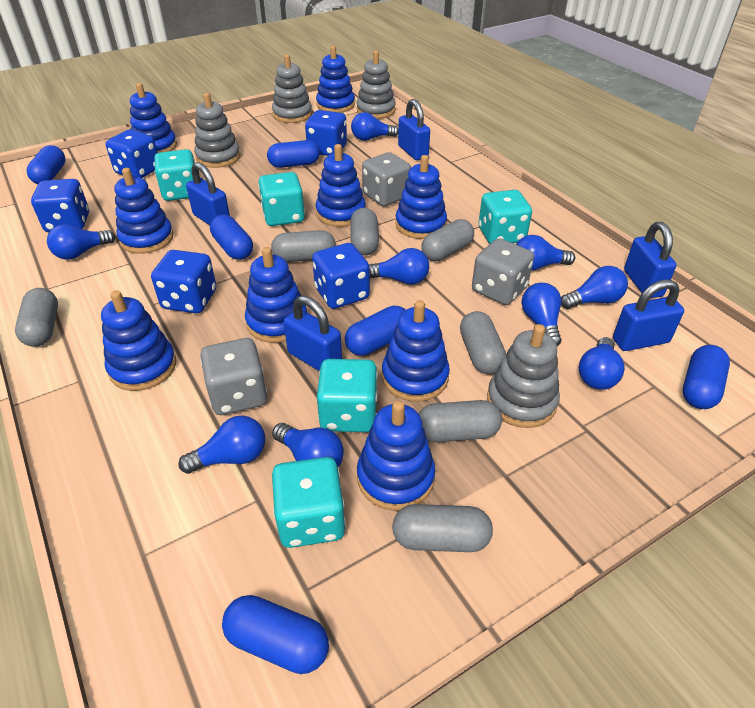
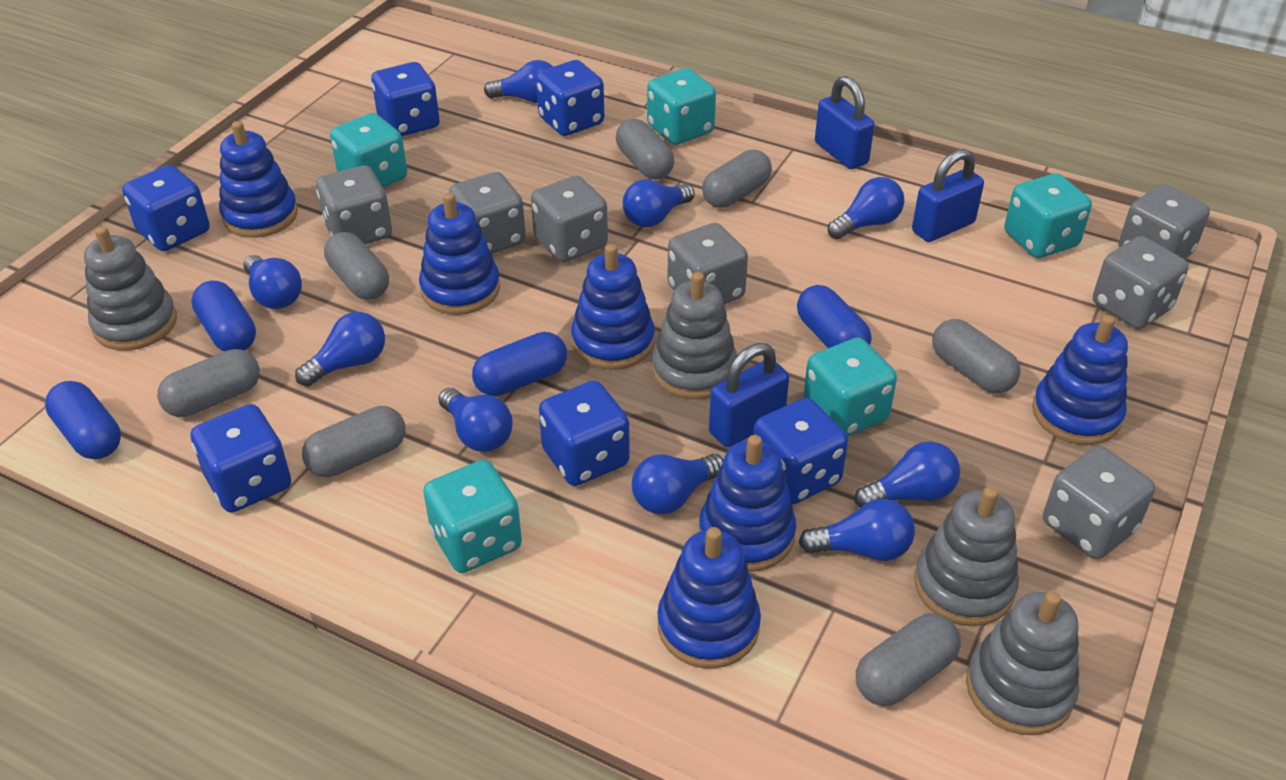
blue capsule: [26,145,66,184] [210,215,253,260] [222,595,329,674] [267,140,320,168] [345,306,406,356] [683,345,730,409] = 6 -> [45,381,121,459] [191,281,256,352] [472,332,567,397] [797,285,871,348] = 4
blue dice: [31,179,89,232] [106,129,158,178] [151,250,216,313] [305,110,347,156] [312,243,370,309] = 5 -> [122,165,210,251] [191,404,291,513] [371,62,440,136] [536,60,604,136] [539,381,630,486] [753,398,848,505] = 6
blue padlock: [186,162,230,225] [284,295,342,371] [398,99,430,160] [613,280,684,351] [624,222,677,298] = 5 -> [709,343,789,447] [815,76,874,169] [912,149,984,242] = 3
blue stacking toy: [101,290,176,391] [114,168,173,254] [130,83,177,153] [245,247,307,343] [316,46,355,113] [316,144,366,227] [357,401,435,511] [382,300,450,402] [395,155,447,239] = 9 -> [219,121,298,238] [419,193,500,315] [571,244,655,370] [657,527,761,668] [699,435,796,572] [1032,315,1128,445] = 6
grey dice: [200,338,267,415] [362,152,411,206] [472,238,534,305] = 3 -> [316,166,392,244] [449,172,526,254] [531,176,608,262] [667,223,748,305] [1043,446,1155,559] [1093,236,1189,329] [1118,184,1210,259] = 7

